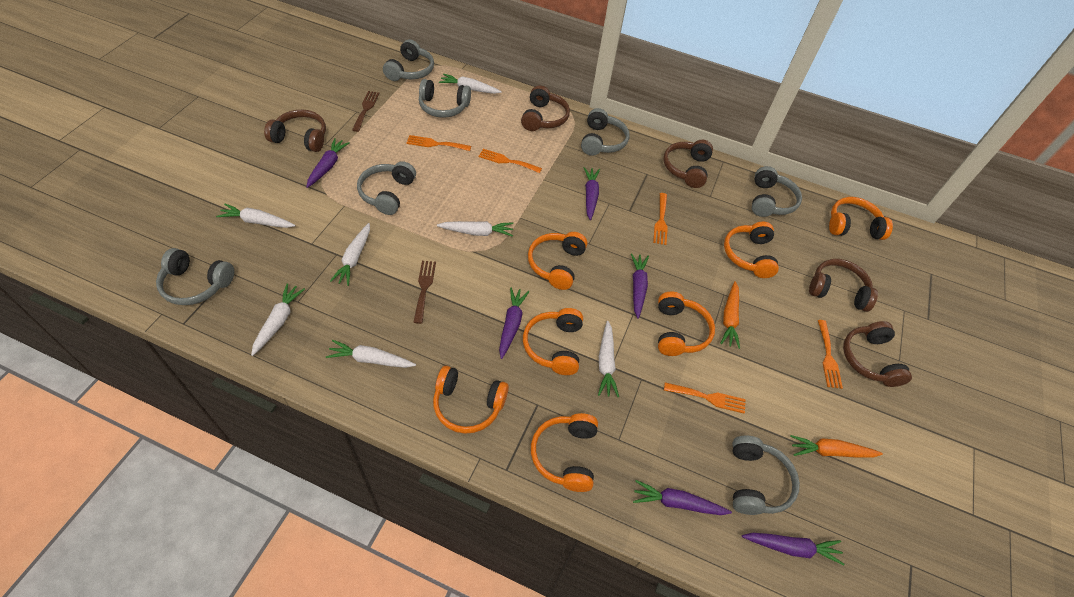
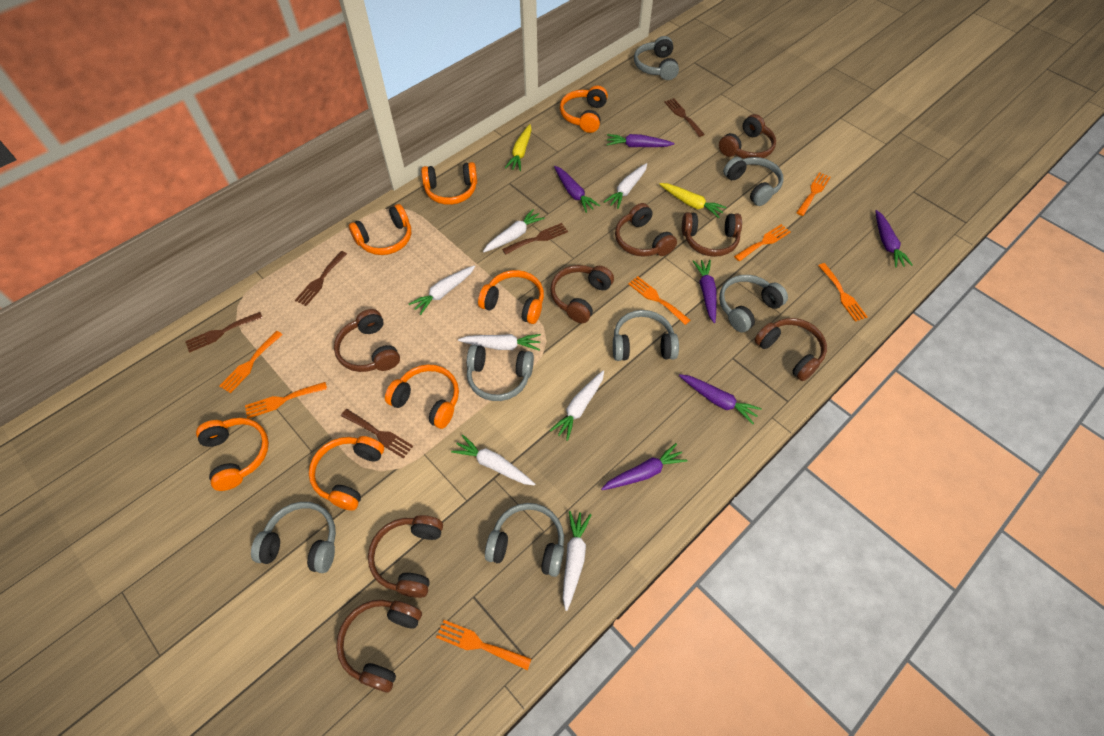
brown fork: [352,91,379,132] [413,261,436,324] = 2 -> [185,312,263,352] [295,251,347,306] [341,409,413,459] [502,223,568,255] [664,98,705,137] = 5
brown headphones: [264,110,326,152] [521,85,570,131] [663,140,713,188] [809,259,878,312] [843,321,912,387] = 5 -> [334,309,400,372] [336,600,422,693] [368,515,443,598] [550,265,614,323] [615,203,677,257] [682,212,742,257] [719,114,776,159] [754,318,827,381] = 8
orange carrot: [720,281,740,349] [790,435,883,458] = 2 -> none = 0
orange fork: [406,135,471,151] [478,149,542,173] [653,193,668,245] [664,382,746,414] [818,320,843,389] = 5 -> [219,331,283,393] [245,382,327,419] [436,620,531,670] [628,276,690,325] [734,224,791,261] [796,172,831,216] [818,263,867,322] = 7
yellow carrot: none = 0 -> [505,124,532,171] [659,183,727,218] = 2

